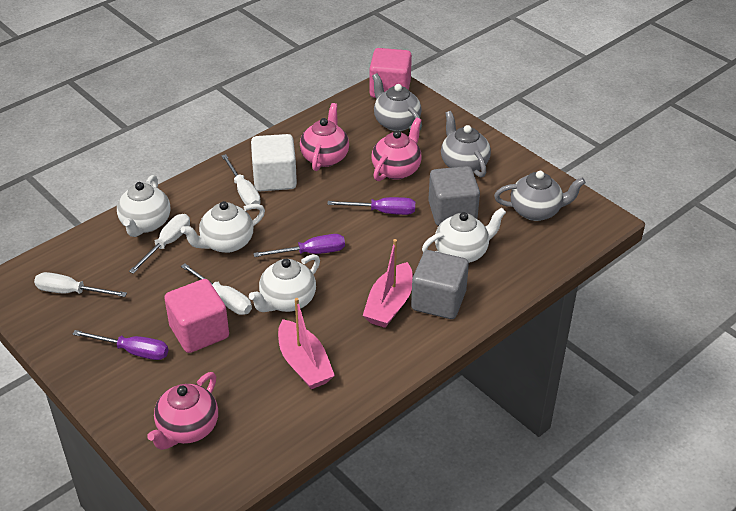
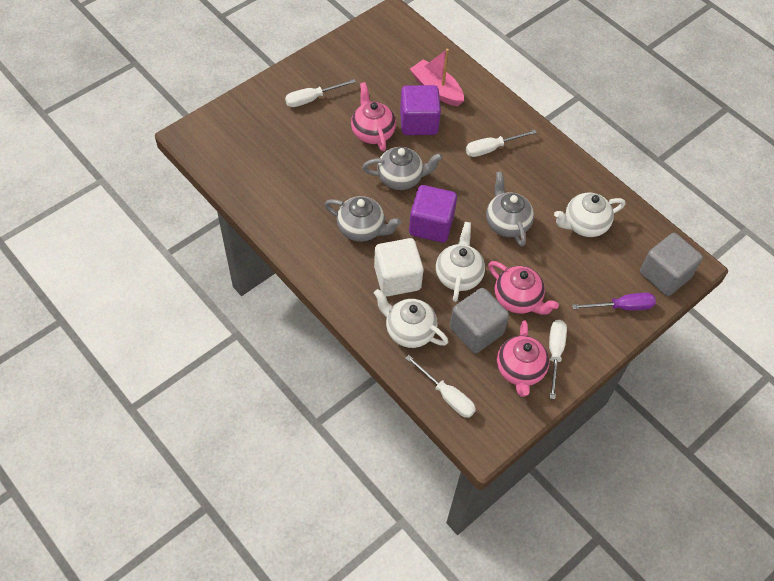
pink boat: [278,298,335,389] [363,239,413,328] = 2 -> [410,49,464,106] = 1
pink cube: [164,279,229,353] [369,48,412,98] = 2 -> none = 0
purple cube: none = 0 -> [400,85,441,135] [409,185,457,243] = 2
purple screwdriver: [72,330,168,360] [253,234,345,257] [327,197,415,215] = 3 -> [572,293,656,311] = 1
white teapot: [117,175,171,237] [181,201,265,253] [249,254,320,312] [422,207,506,263] = 4 -> [374,289,448,348] [436,222,485,302] [554,193,625,237] = 3

